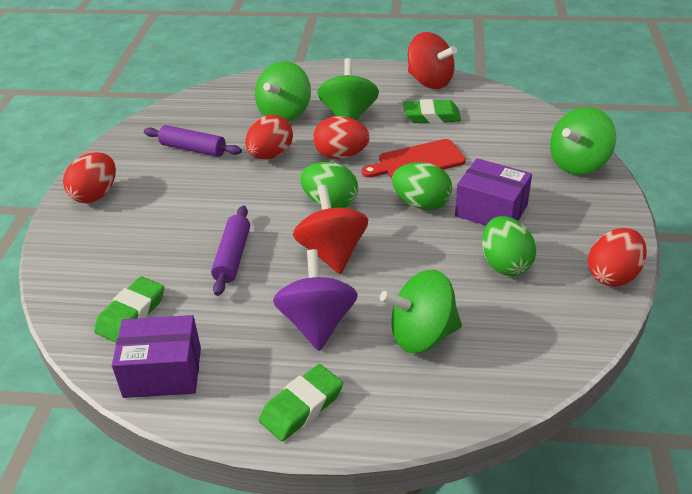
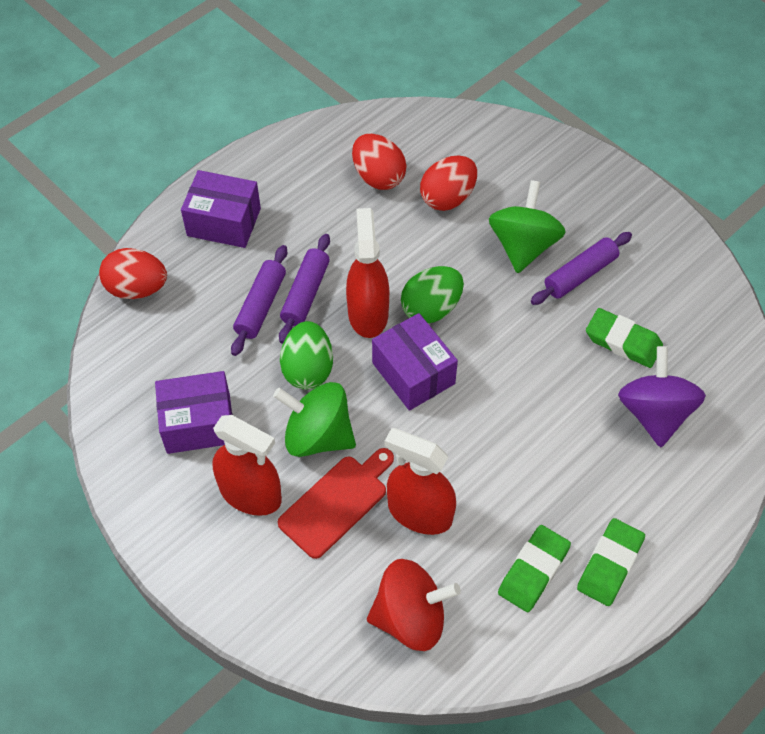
green egg: [301,162,358,208] [392,162,452,210] [482,216,536,276] = 3 -> [280,321,333,390] [401,266,464,323] = 2
green spinning top: [255,61,311,122] [317,58,379,120] [380,270,462,353] [550,107,616,175] = 4 -> [273,382,356,457] [489,180,566,273] = 2
purple box: [112,315,201,398] [455,158,532,226] = 2 -> [155,371,233,454] [181,170,261,248] [372,313,458,411] = 3
purple rolling pin: [144,125,242,157] [211,206,250,296] = 2 -> [231,245,287,356] [279,234,330,344] [531,232,632,305] = 3
red egg: [63,152,116,203] [245,114,293,160] [313,116,370,159] [588,228,647,287] = 4 -> [99,248,167,299] [352,134,406,190] [420,156,477,211] = 3
red spinning top: [293,185,368,274] [408,32,457,89] = 2 -> [367,559,461,651] = 1
red spray bottle: none = 0 -> [212,415,282,516] [346,208,389,338] [385,428,456,535] = 3

